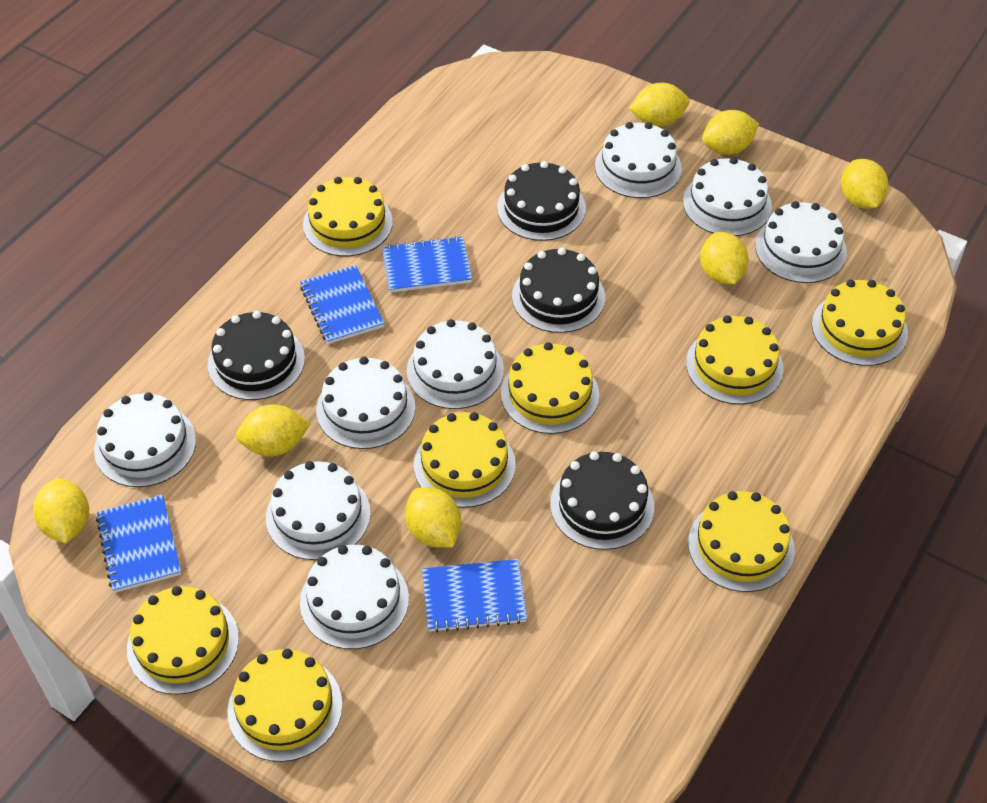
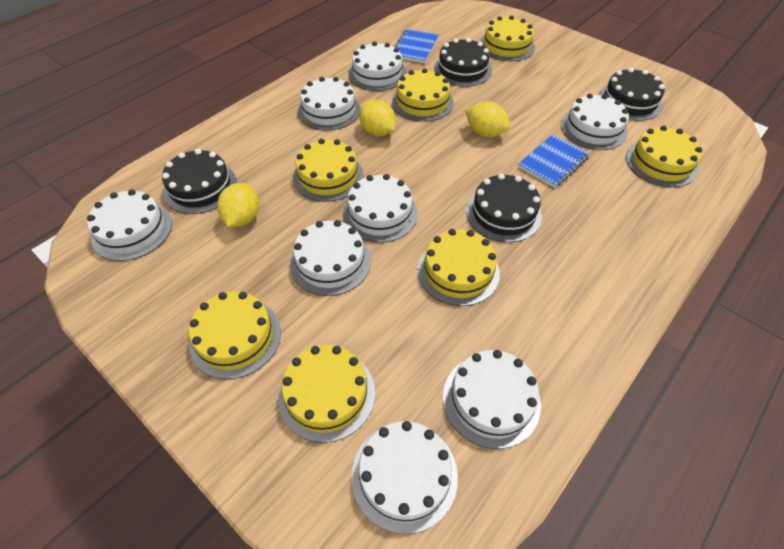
blue notebook: [96,495,181,593] [300,265,384,344] [382,236,472,293] [422,559,527,633] = 4 -> [394,29,439,63] [518,134,590,188] = 2
yellow cake: [127,586,239,695] [228,649,343,762] [303,177,393,256] [414,412,516,508] [501,342,599,434] [686,315,783,404] [688,491,795,592] [812,280,908,366] = 8 -> [189,291,281,379] [278,345,375,443] [293,139,363,202] [392,68,454,122] [418,229,500,306] [480,16,535,61] [626,126,702,187] = 7
yellow lemon: [33,478,89,543] [236,404,311,457] [405,487,461,548] [629,83,690,127] [700,232,749,284] [702,110,759,155] [841,159,888,209] = 7 -> [217,183,259,227] [359,100,396,136] [465,101,510,137] = 3

